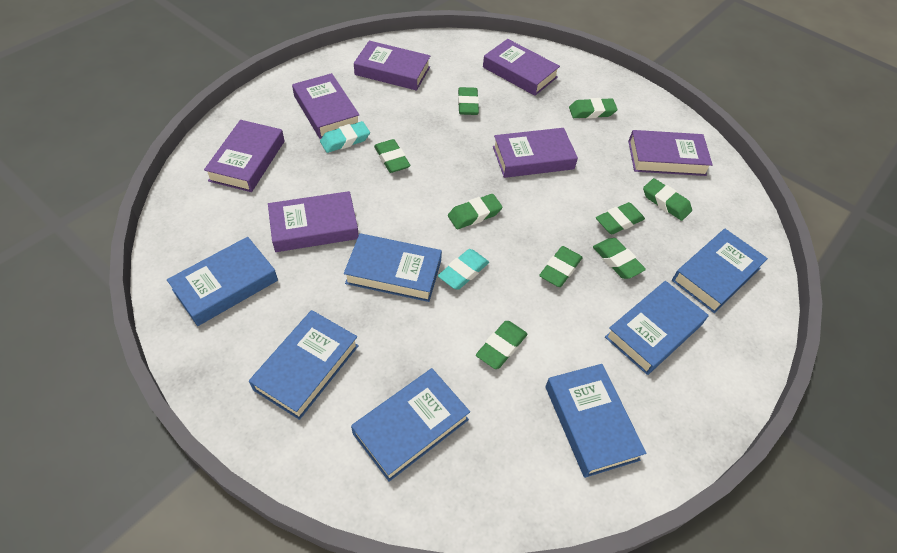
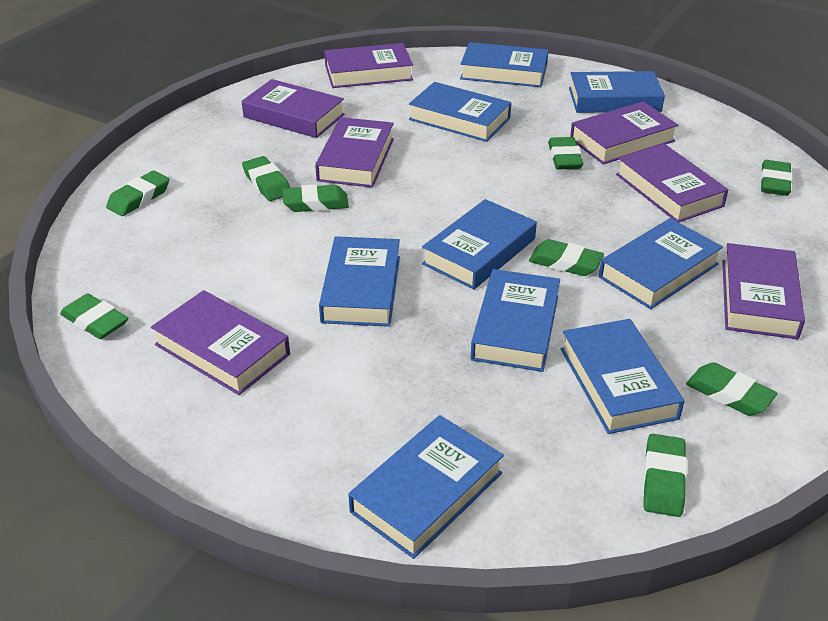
blue book: [167,237,278,326] [249,310,359,420] [344,233,442,302] [351,368,470,482] [545,364,646,478] [605,281,709,375] [672,229,768,313] = 7 -> [319,236,400,327] [348,415,504,559] [409,82,511,142] [422,199,537,290] [460,42,548,87] [471,269,560,372] [561,319,685,434] [569,71,665,113] [599,218,723,309] = 9
turquoise eraser: [320,121,370,153] [438,249,489,290] = 2 -> none = 0

